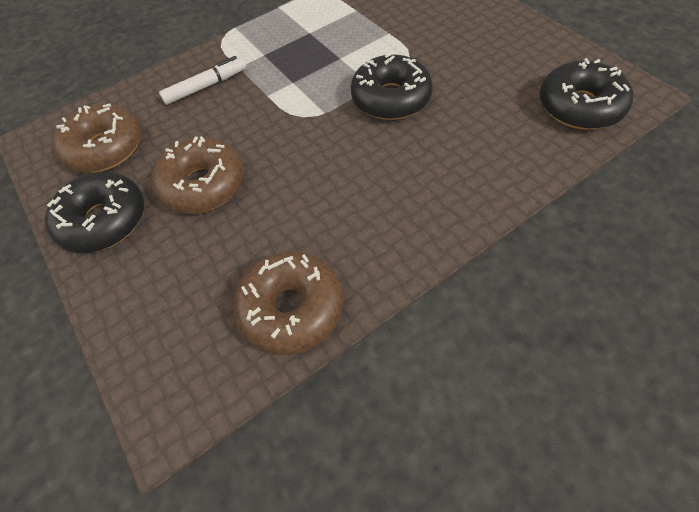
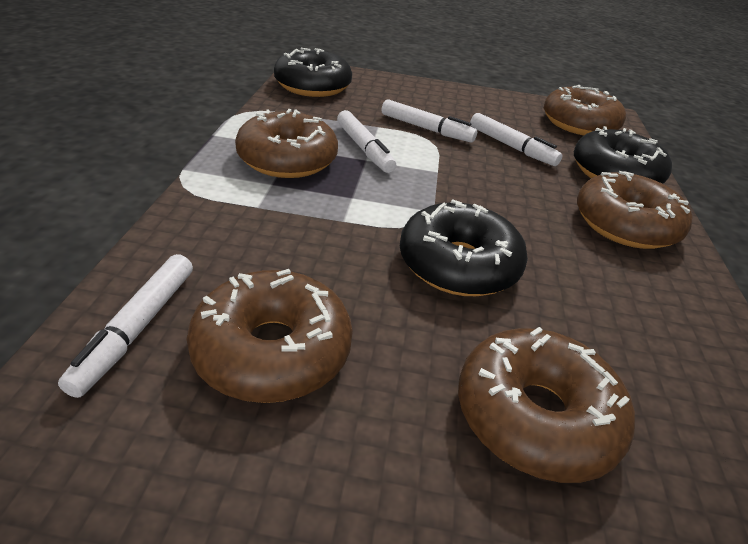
brown donut: [53,103,141,173] [151,136,244,214] [233,251,343,355] = 3 -> [187,269,353,403] [235,109,338,178] [458,327,635,483] [544,84,626,135] [577,171,692,249] = 5
white marker: [159,56,246,105] = 1 -> [58,254,193,398] [337,110,396,173] [382,99,477,143] [470,113,563,166] = 4

